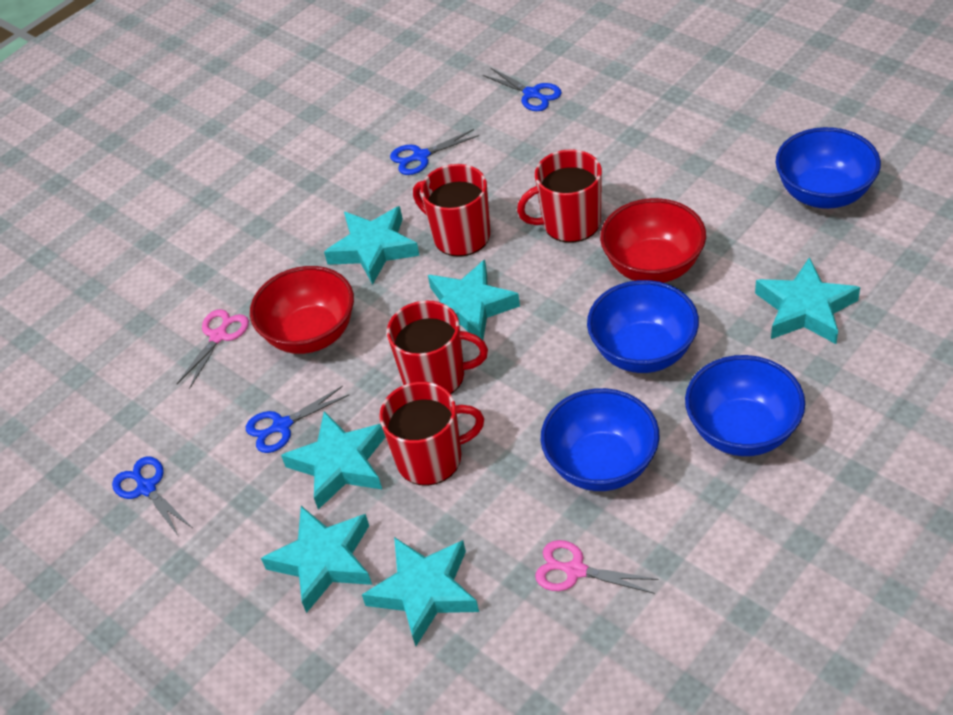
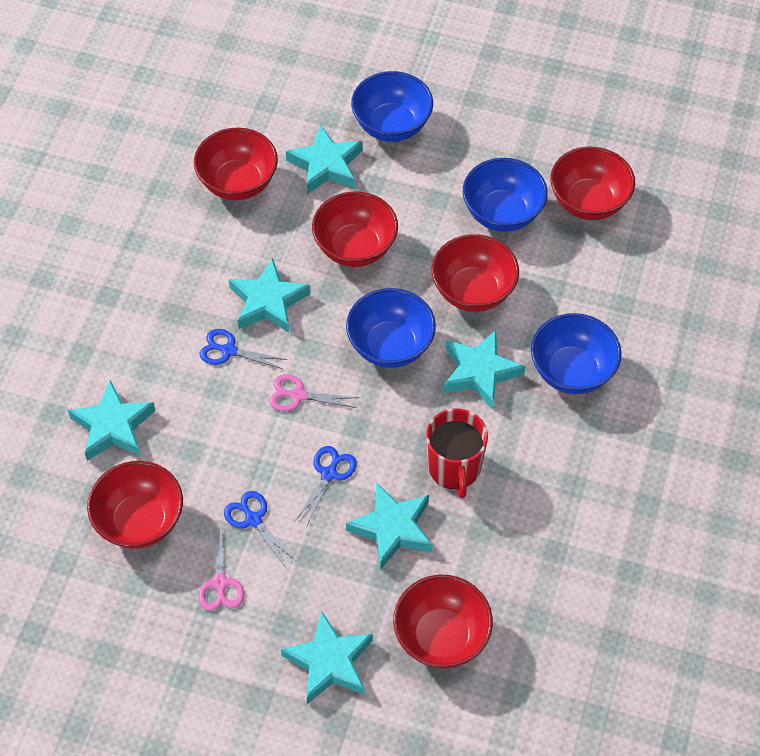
blue scissors: [112,457,192,535] [246,386,349,453] [390,129,479,175] [483,68,562,111] = 4 -> [200,329,287,369] [224,491,295,568] [295,446,357,525] = 3
red bowl: [250,266,354,354] [600,198,706,283] = 2 -> [87,461,183,549] [194,128,278,200] [312,191,398,267] [393,575,493,668] [432,234,519,312] [550,147,635,220] = 6
red mug: [379,382,484,486] [387,300,488,394] [413,164,490,257] [517,149,602,243] = 4 -> [426,408,488,498] = 1

